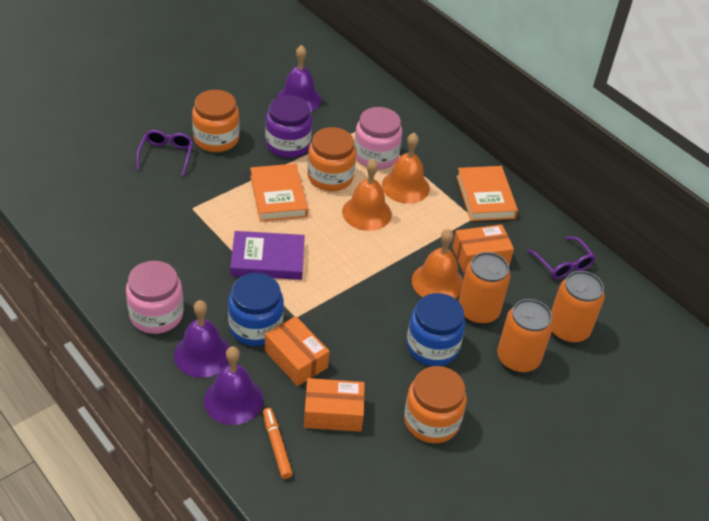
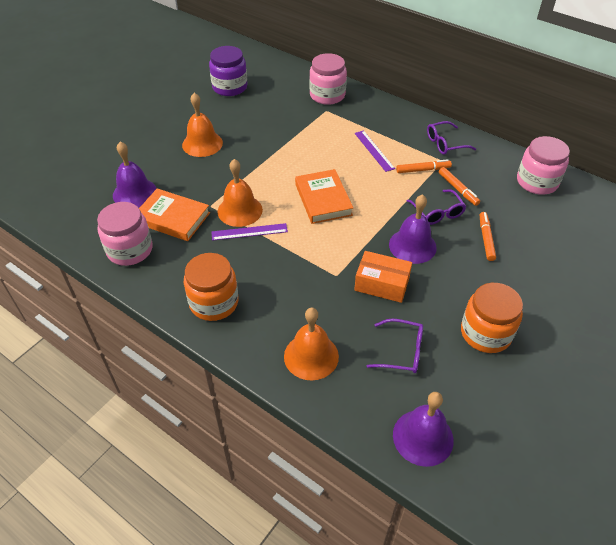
blue jar: [228,273,284,346] [407,293,465,366] = 2 -> none = 0
orange box: [265,316,330,386] [304,378,365,432] [452,224,514,272] = 3 -> [354,251,412,303] = 1
orange can: [458,252,511,324] [497,299,553,373] [551,271,605,343] = 3 -> none = 0
orange jar: [192,90,239,152] [307,127,356,191] [404,366,467,443] = 3 -> [184,253,238,321] [461,283,523,353] = 2
orange marker: [263,408,293,479] = 1 -> [396,159,452,173] [439,167,480,206] [480,212,496,261] = 3
pink jar: [126,261,184,334] [354,107,402,169] = 2 -> [97,202,153,266] [309,53,347,105] [517,136,570,195] = 3
purple book: [230,231,305,280] = 1 -> none = 0
purple glasses: [136,130,193,176] [527,236,596,279] = 2 -> [367,318,423,373] [407,189,466,225] [427,121,476,155] = 3
purple ruler: none = 0 -> [212,223,288,241] [355,130,395,172] = 2

